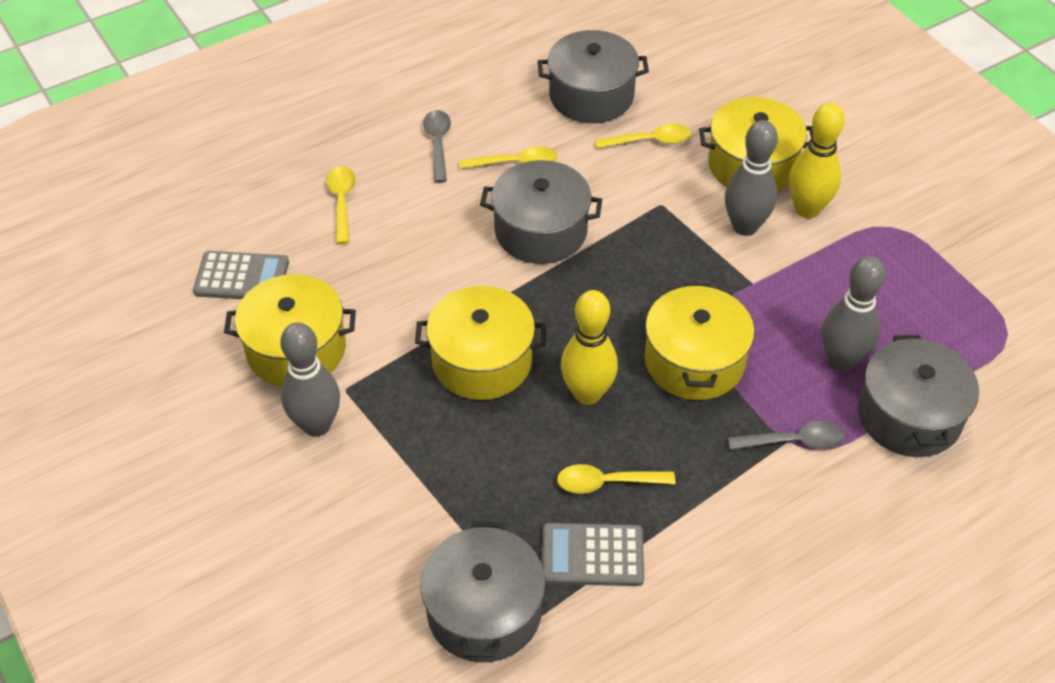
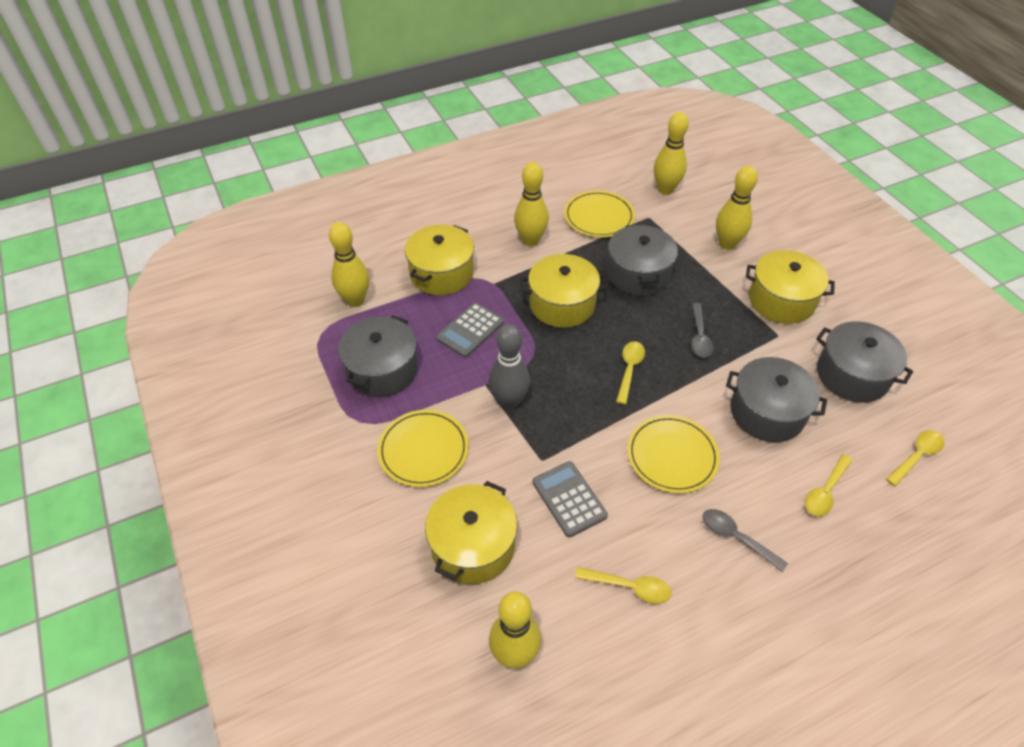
grey bowling pin: [280,322,340,437] [725,120,778,236] [822,256,886,371] = 3 -> [489,324,530,409] = 1
yellow bowling pin: [561,290,618,405] [789,103,845,218] = 2 -> [329,222,369,307] [489,592,541,669] [514,162,549,246] [654,112,689,195] [716,166,758,250] = 5
yellow plate: none = 0 -> [377,410,469,487] [564,191,635,237] [627,415,720,493] = 3

